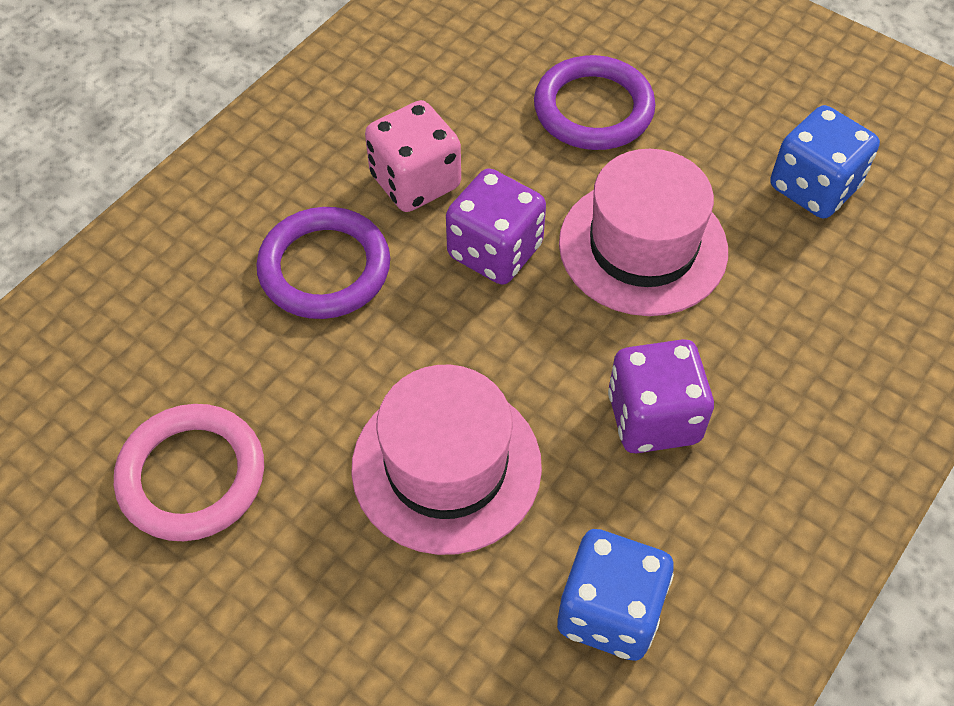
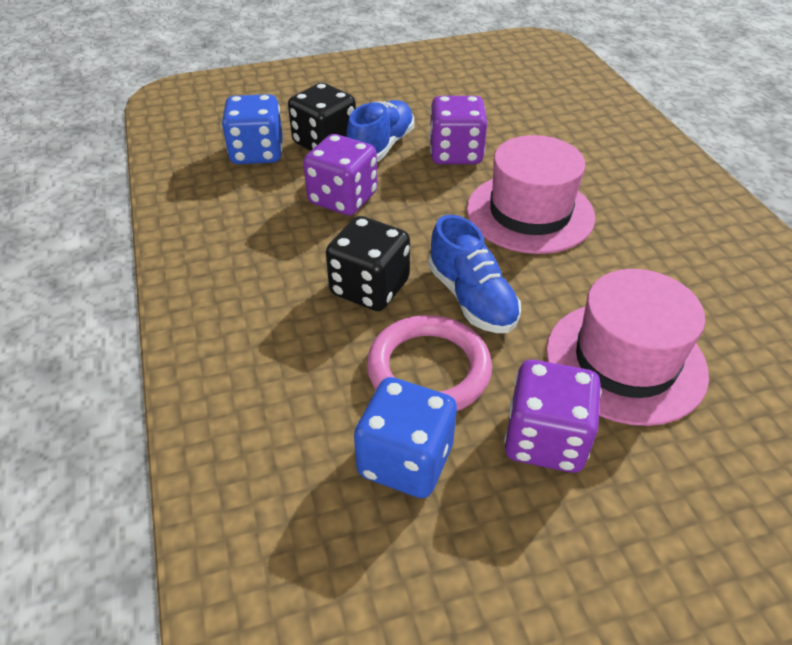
black dice: none = 0 -> [288,83,356,151] [326,216,410,311] = 2
blue shoe: none = 0 -> [346,100,414,162] [428,215,521,333] = 2
pink dice: [365,100,461,212] = 1 -> none = 0
purple dice: [446,168,546,285] [608,339,714,453] = 2 -> [303,134,377,215] [429,96,487,164] [504,360,601,473] = 3
purple ring: [256,207,390,319] [534,55,655,150] = 2 -> none = 0

